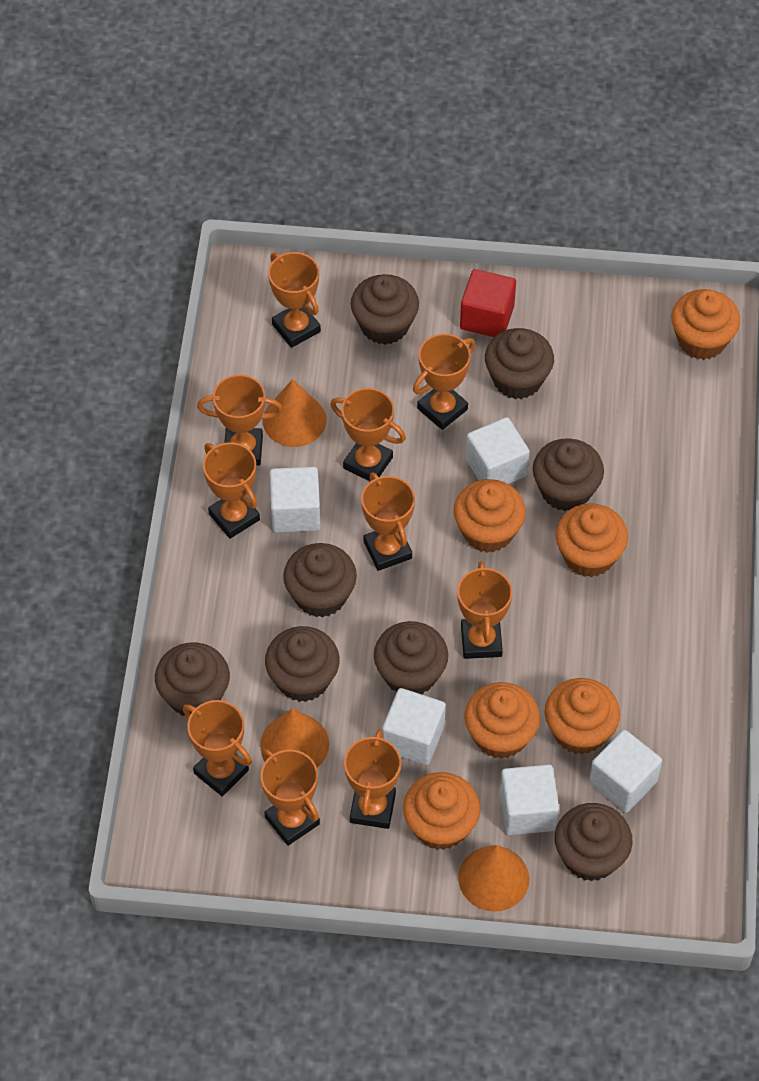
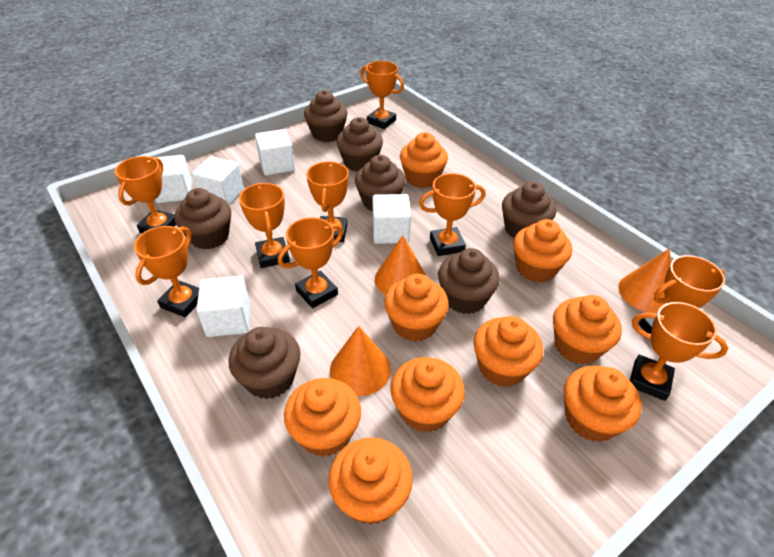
brown cupcake: [155,642,230,716] [265,626,340,702] [283,543,357,618] [351,274,419,345] [374,621,448,694] [485,328,554,399] [533,438,604,511] [555,803,633,881] = 8 -> [174,188,231,250] [228,327,301,399] [304,90,348,142] [336,117,383,172] [355,155,406,211] [438,248,500,314] [502,182,556,239] = 7
orange cupcake: [403,772,480,850] [453,479,526,553] [464,682,540,759] [545,678,620,754] [555,503,628,577] [671,289,740,360] = 6 -> [284,378,361,457] [329,438,413,525] [384,274,449,342] [390,357,465,433] [400,132,448,188] [473,316,543,387] [513,219,572,283] [553,295,622,365] [564,365,642,442] = 9
orange trophy: [183,700,252,796] [197,375,283,465] [203,442,260,539] [260,749,320,846] [268,252,321,348] [330,388,406,481] [344,729,401,829] [361,472,415,571] [413,334,475,430] [457,561,512,659] = 10 -> [115,156,176,233] [134,226,199,317] [239,183,290,268] [278,217,343,308] [306,161,349,242] [360,61,404,129] [419,173,485,256] [630,302,728,401] [639,255,725,334] = 9
red cube: [460,269,516,337] = 1 -> none = 0

